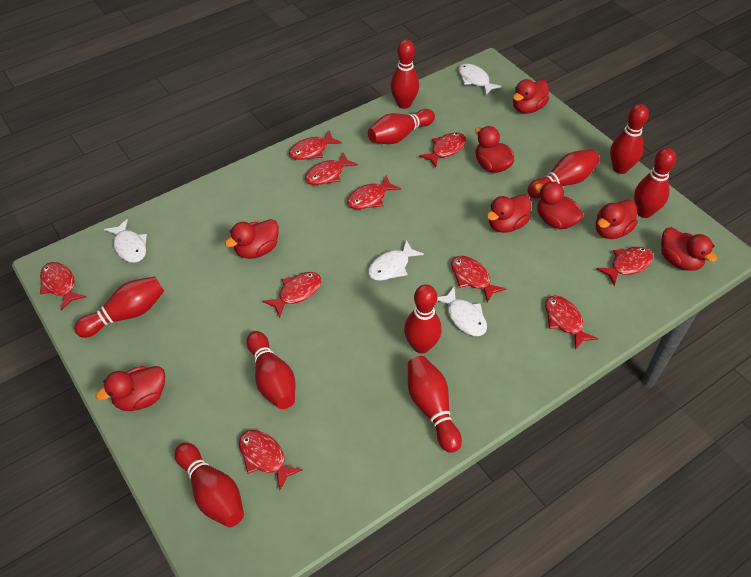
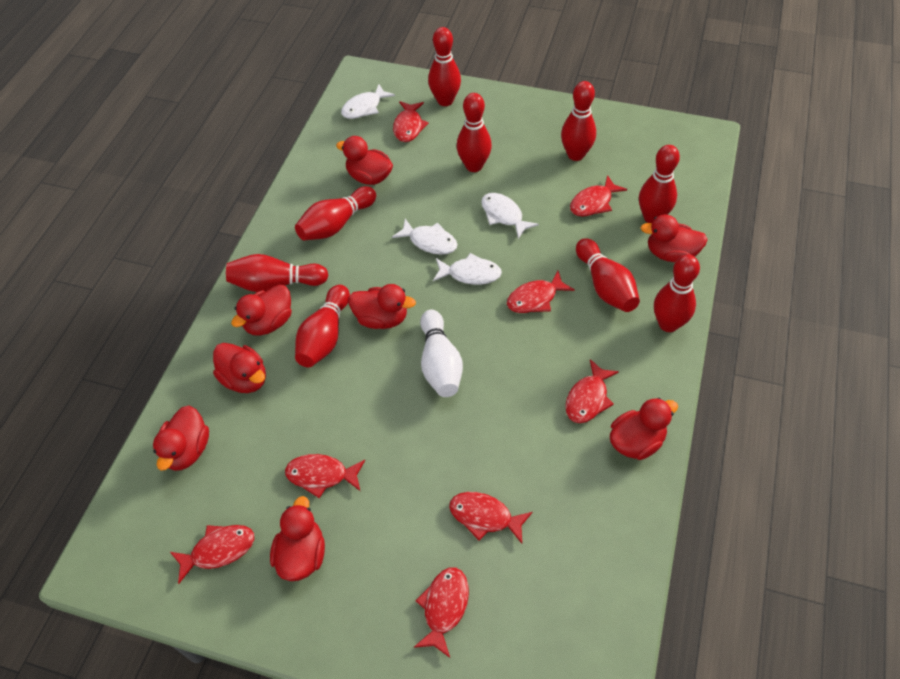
red bowling pin: [74,276,164,338] [175,442,244,527] [246,331,296,409] [368,109,435,144] [390,40,419,109] [404,284,442,353] [408,356,462,453] [528,149,600,199] [610,104,649,174] [634,148,676,218] = 10 -> [226,254,328,292] [295,186,376,240] [295,285,350,367] [428,27,461,106] [456,93,492,172] [561,81,596,161] [576,238,640,312] [639,145,680,223] [654,255,700,332] = 9
red fish: [40,262,86,310] [239,430,303,491] [263,272,321,318] [289,130,342,160] [305,152,358,185] [347,175,401,209] [419,132,466,167] [451,256,506,302] [545,295,598,349] [596,247,653,286] = 10 -> [170,525,254,584] [285,454,365,498] [393,101,429,142] [414,567,469,658] [449,492,533,543] [507,271,575,313] [565,359,619,423] [570,175,627,217] = 8
white bowling pin: none = 0 -> [420,310,463,397] = 1

